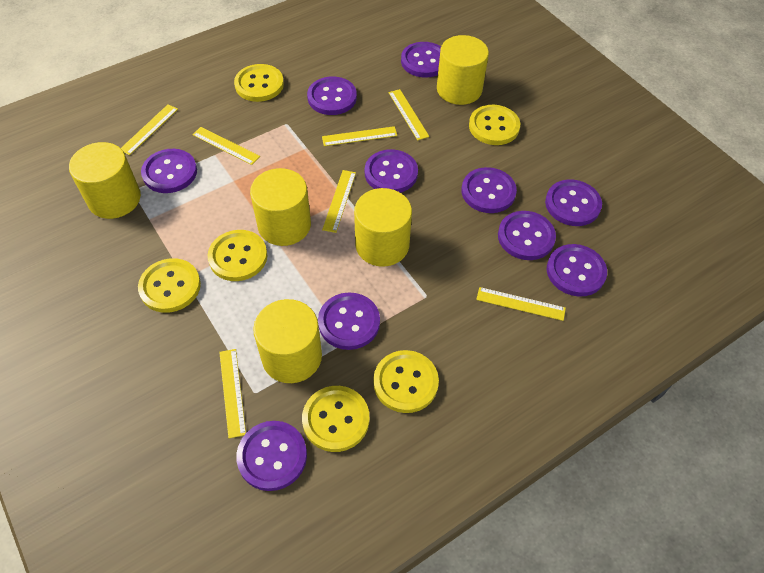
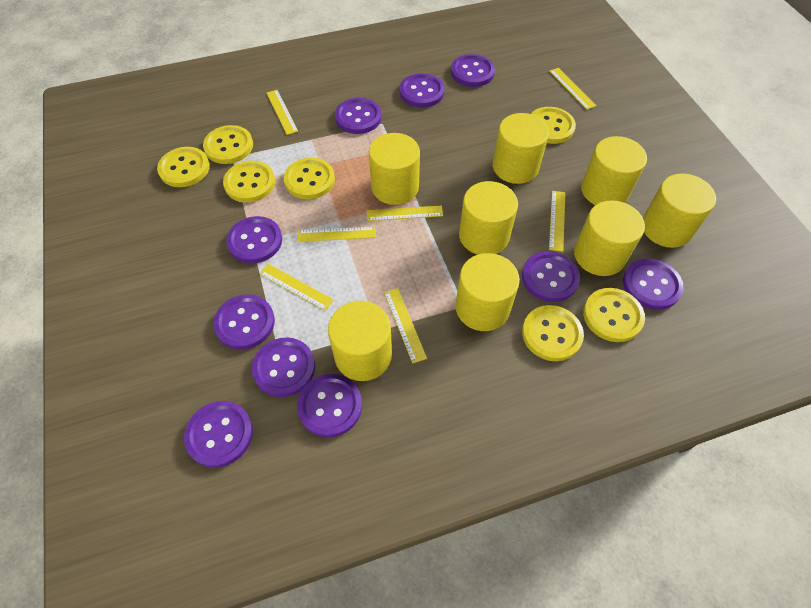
yellow button: [138,258,201,313] [208,230,267,281] [234,64,284,102] [302,386,369,452] [373,350,439,413] [469,105,520,145] = 6 -> [157,147,210,187] [203,125,253,164] [223,161,275,203] [284,158,335,199] [522,305,584,361] [531,107,576,144] [583,288,645,342] = 7
yellow cylinder: [69,142,141,219] [250,168,311,246] [253,299,322,383] [354,188,412,267] [437,35,489,105] = 5 -> [328,301,392,381] [369,133,420,205] [455,253,520,331] [459,181,518,255] [493,113,549,184] [574,200,645,276] [581,136,647,205] [643,173,716,248] = 8

